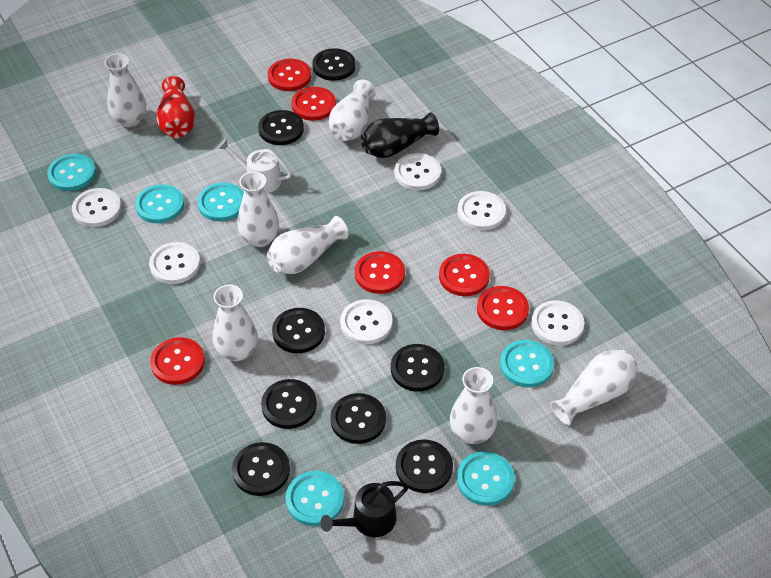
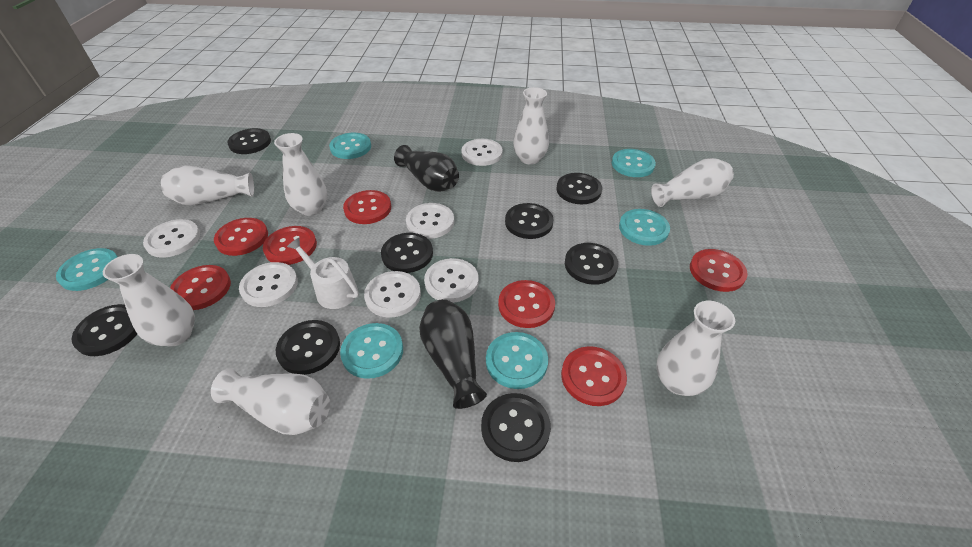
black vase: [361,113,439,158] = 1 -> [394,145,459,192] [419,299,487,409] = 2
black watering can: [320,481,408,537] = 1 -> none = 0
red button: [150,337,205,385] [268,59,311,91] [291,87,336,121] [355,251,405,294] [439,254,490,296] [477,286,529,330] = 6 -> [170,265,231,310] [214,218,268,256] [263,226,317,265] [343,190,391,224] [498,280,555,328] [561,346,627,406] [690,249,748,292] = 7
red vase: [156,76,195,138] = 1 -> none = 0

